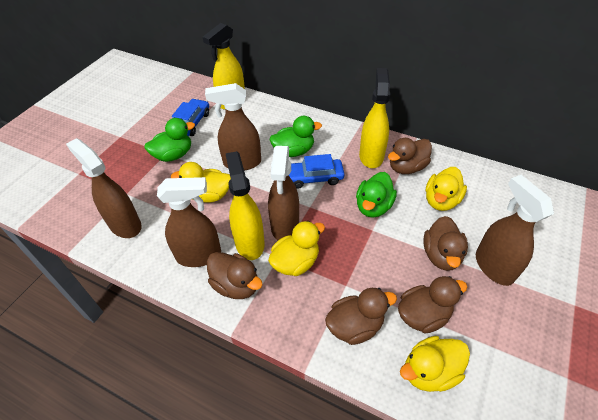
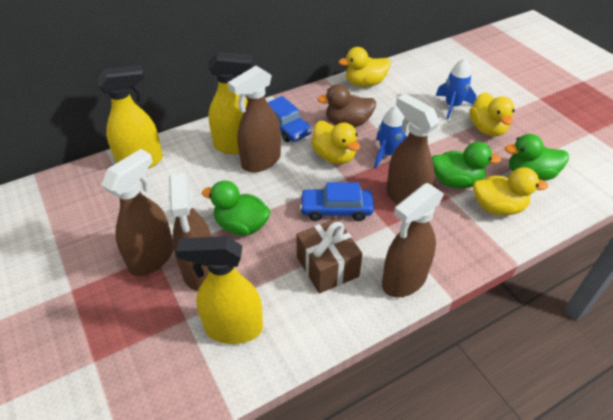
blue rocket: none = 0 -> [374,106,407,169] [436,58,477,120] = 2
brown duck: [207,252,263,299] [325,288,397,345] [388,138,432,174] [398,276,467,334] [424,216,468,271] = 5 -> [317,84,376,127] = 1
brown gift: none = 0 -> [296,218,362,294] = 1

